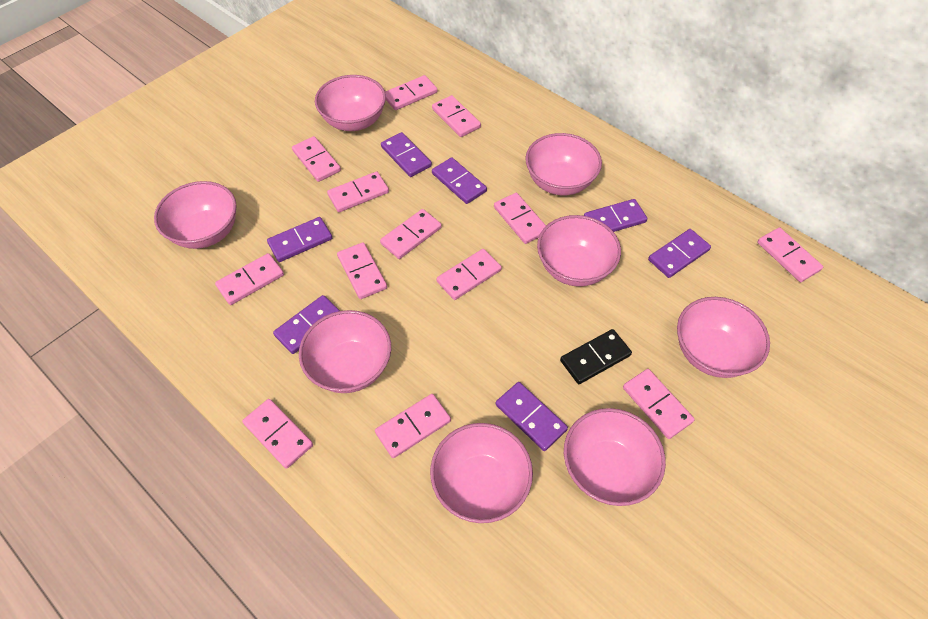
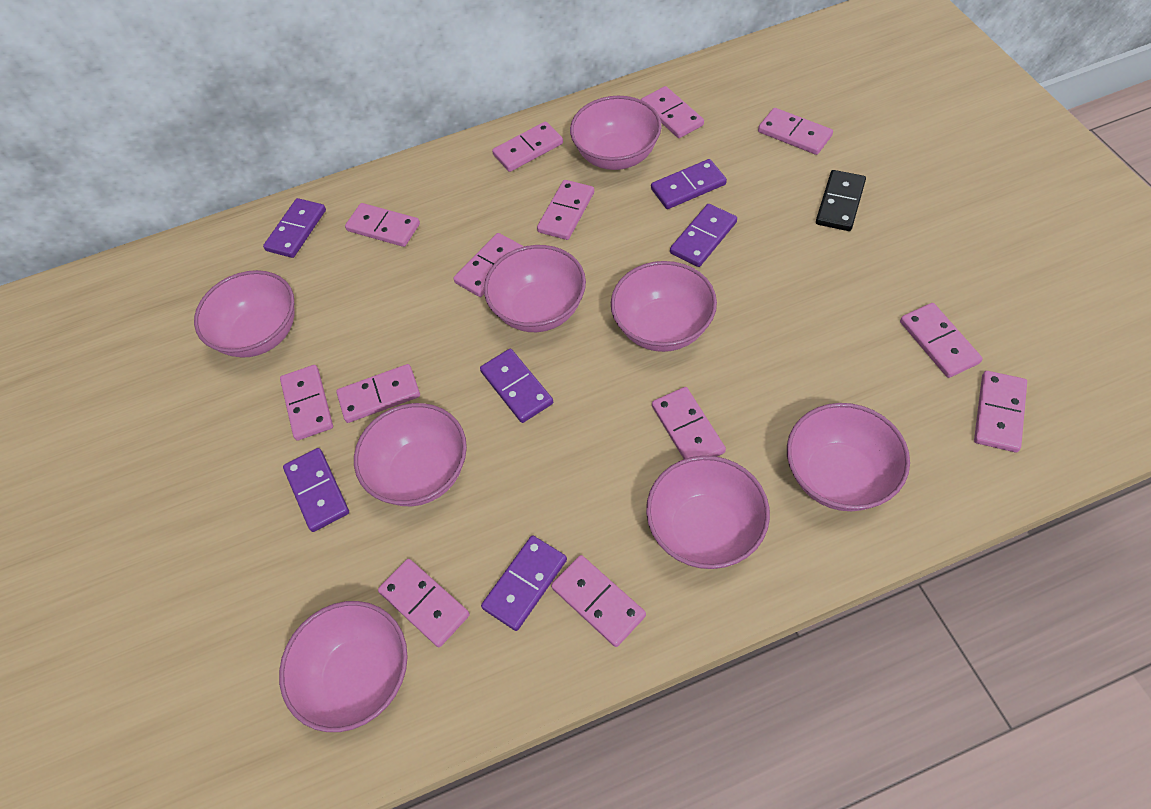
purple domino: [267,217,332,262] [273,295,340,354] [381,132,432,177] [432,157,487,204] [495,382,568,451] [584,199,647,232] [648,229,711,278] = 7 -> [263,198,326,258] [283,448,349,532] [480,349,553,423] [481,536,567,631] [651,159,727,209] [670,204,737,267] = 6

